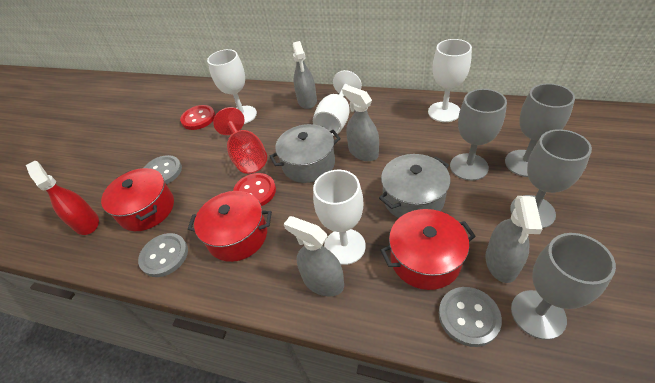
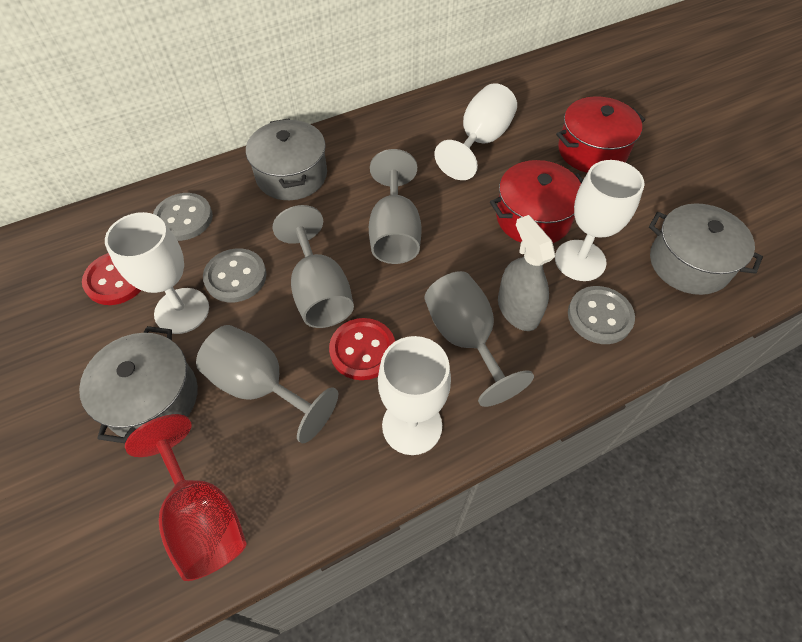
grey pot: [269,124,341,183] [379,154,450,218] = 2 -> [79,326,198,443] [246,118,327,200] [649,203,763,295] = 3
grey spray bottle: [284,216,344,297] [293,41,317,109] [342,85,379,161] [485,196,542,283] = 4 -> [498,215,555,331] = 1
red pot: [101,168,174,231] [188,191,272,262] [380,209,476,290] = 3 -> [490,160,583,243] [556,96,645,173] = 2
red spray bottle: [26,161,99,235] = 1 -> none = 0

